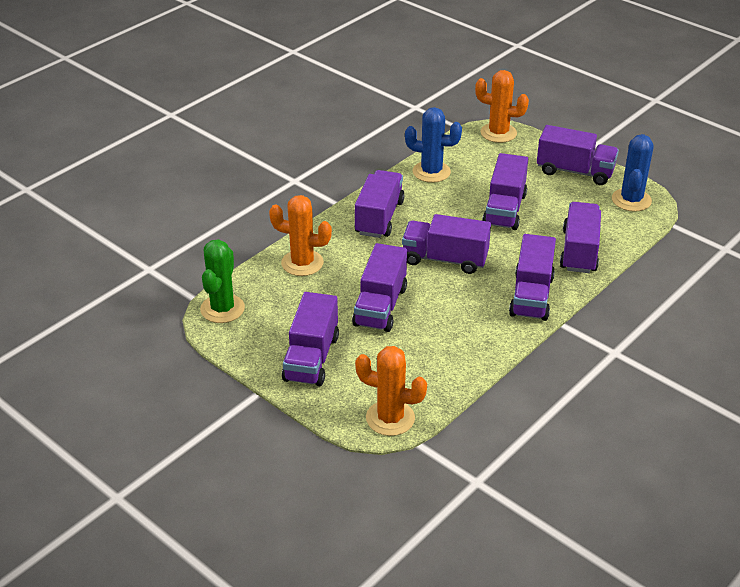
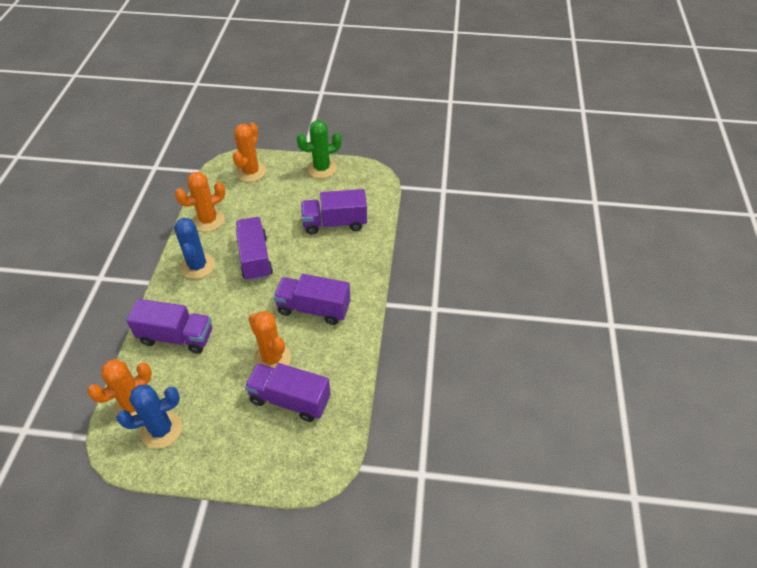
orange cactus: [269,195,332,276] [355,346,427,436] [475,70,529,143] = 3 -> [87,359,152,416] [175,172,225,232] [233,122,266,182] [249,311,291,369] = 4
purple truck: [282,292,339,386] [352,243,407,332] [355,170,405,238] [402,214,491,274] [482,153,528,230] [509,234,556,321] [537,125,619,185] [560,202,601,273] = 8 -> [126,299,212,354] [236,217,273,281] [245,363,331,422] [273,274,350,325] [301,189,367,235] = 5

